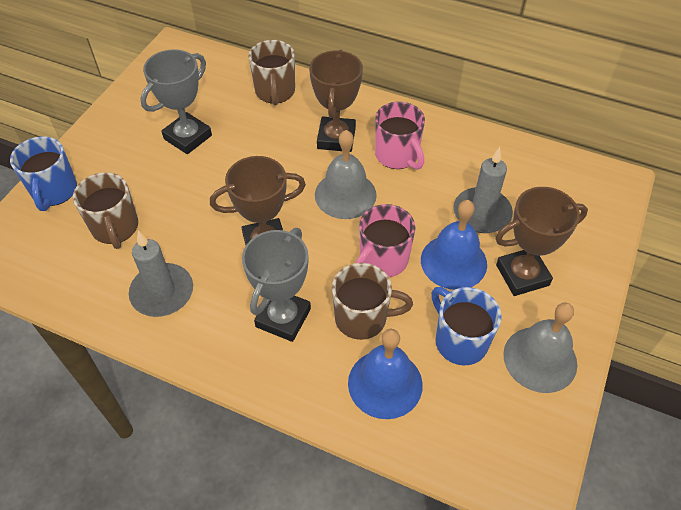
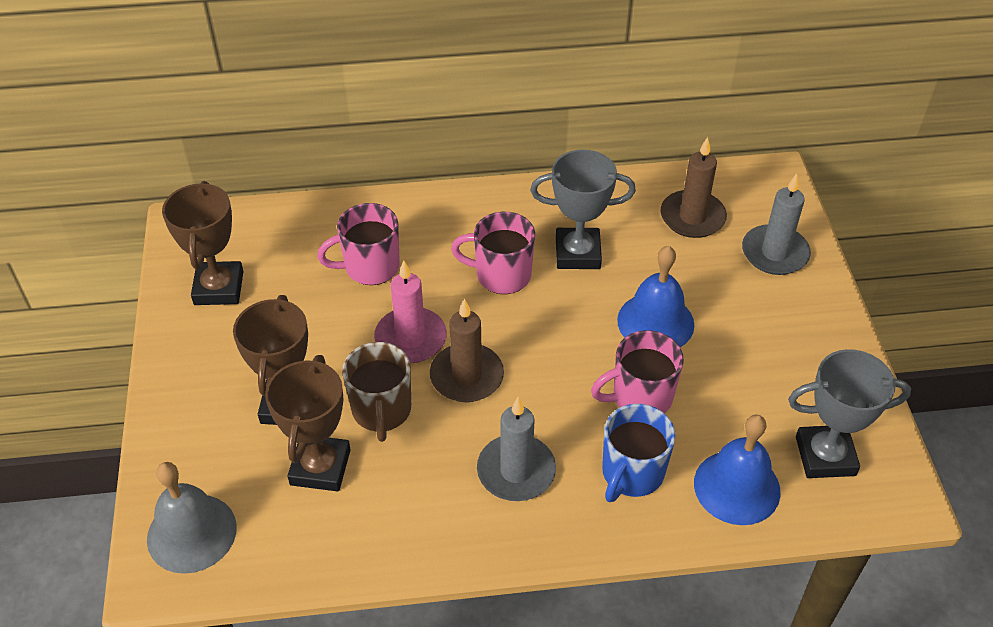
blue mug: [10,136,77,211] [431,287,501,365] = 2 -> [602,404,676,502] = 1
brown candle: none = 0 -> [430,299,504,402] [660,137,727,238] = 2
brown mug: [73,172,138,249] [249,40,295,105] [332,263,413,340] = 3 -> [342,342,411,442] = 1
grey bell: [315,130,377,219] [503,302,577,393] = 2 -> [147,462,237,574] = 1
pink candle: none = 0 -> [374,261,447,363] = 1
pink mug: [356,204,415,277] [375,102,425,170] = 2 -> [317,203,400,285] [451,212,535,294] [591,330,684,413] = 3

